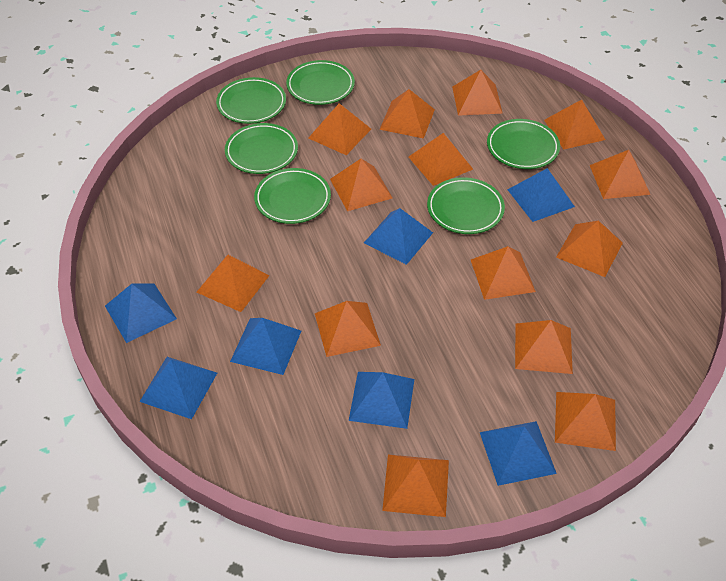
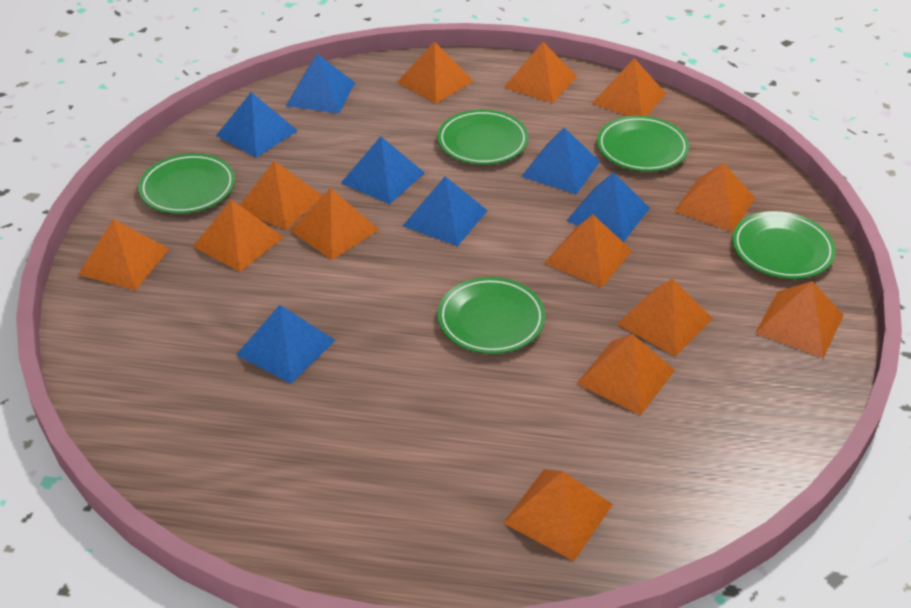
green plate: [216,77,286,124] [225,123,298,174] [254,168,331,224] [286,60,355,105] [427,177,505,234] [487,119,560,169] = 6 -> [138,153,235,214] [438,110,528,165] [438,277,545,354] [597,116,689,172] [732,211,836,279] = 5
orange pyramid: [197,255,270,312] [308,103,371,155] [315,301,381,357] [330,159,393,211] [379,89,435,139] [382,455,449,517] [409,133,473,186] [452,70,503,116] [471,246,536,300] [515,320,573,374] [544,100,605,149] [555,392,616,451] [556,221,623,277] [590,150,650,199] = 14 -> [78,219,169,290] [193,200,284,272] [240,161,323,230] [290,188,379,260] [397,41,473,104] [503,469,613,561] [504,42,577,103] [544,215,632,288] [576,334,675,415] [592,58,666,116] [617,278,713,356] [674,163,755,232] [755,281,844,358] = 13

